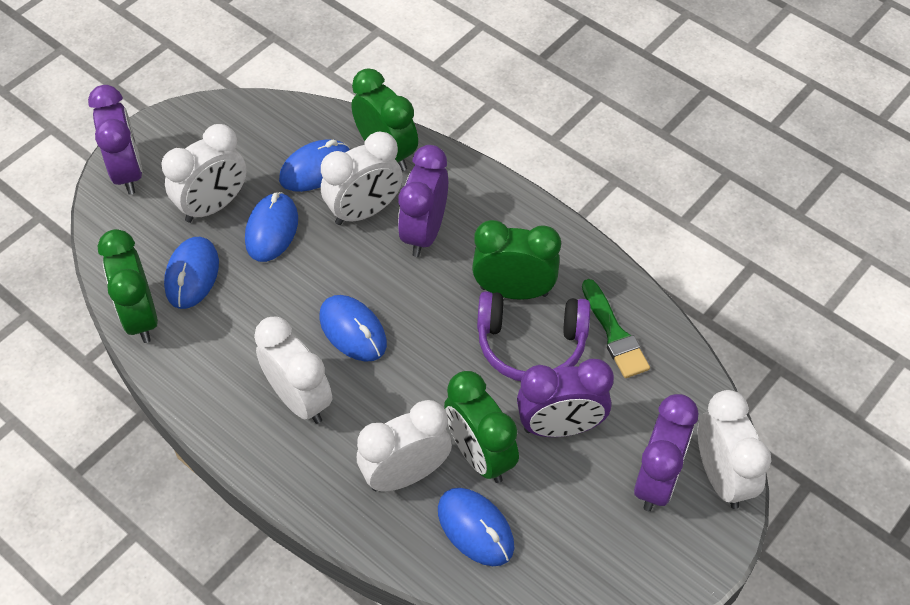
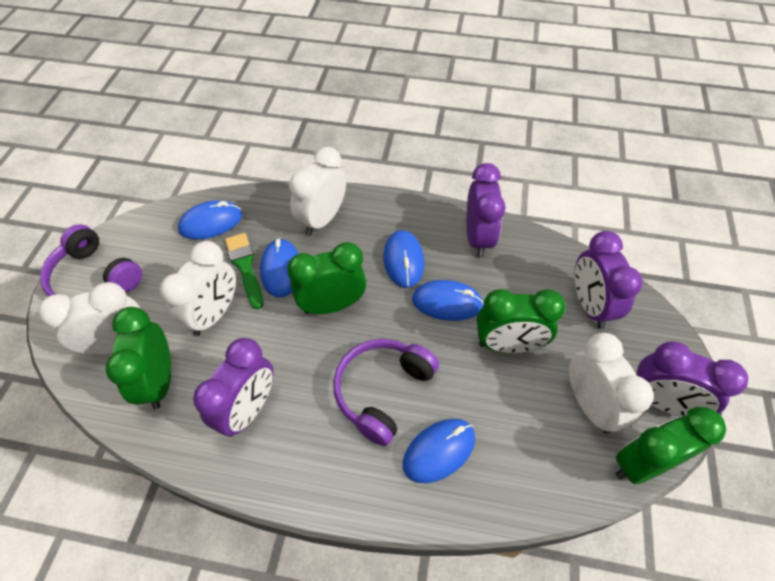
purple headphones: [477,291,590,381] = 1 -> [40,224,142,297] [333,339,439,446] = 2
white clock: [161,124,247,223] [254,316,332,424] [321,131,403,225] [357,400,452,492] [698,390,771,509] = 5 -> [39,282,141,354] [160,241,236,336] [289,147,346,235] [569,333,654,434] = 4

